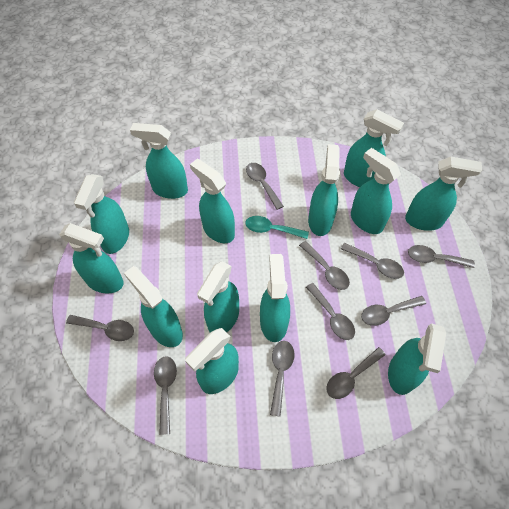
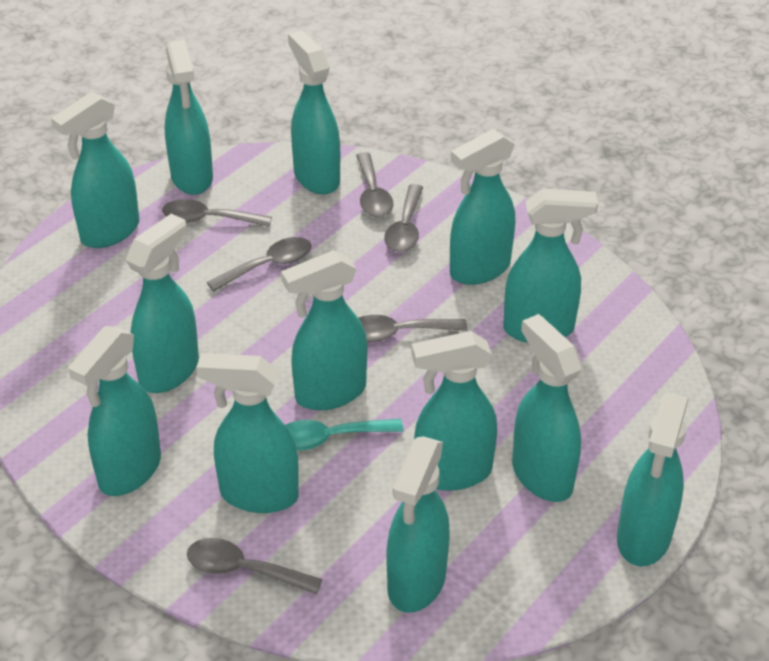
grey spoon: [66,315,134,341] [154,356,177,435] [246,163,284,210] [270,341,294,417] [299,241,350,290] [306,283,355,340] [326,347,386,399] [341,243,404,279] [361,296,426,326] [408,245,475,268] = 10 -> [162,199,272,227] [187,538,322,594] [207,237,311,292] [356,152,393,217] [358,315,467,341] [384,184,423,252] = 6

